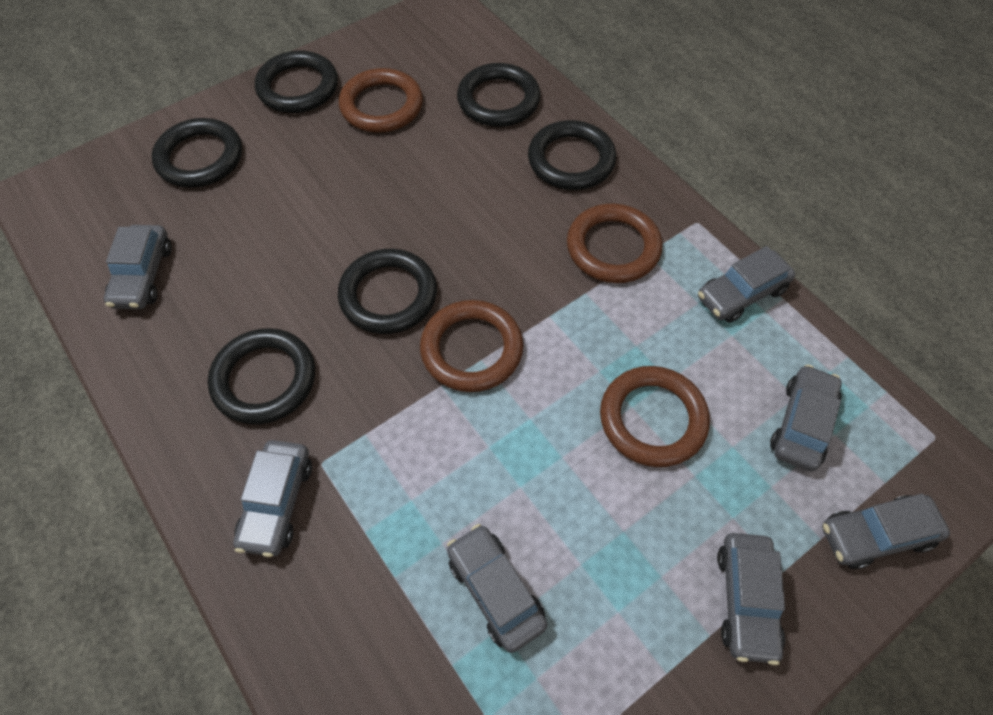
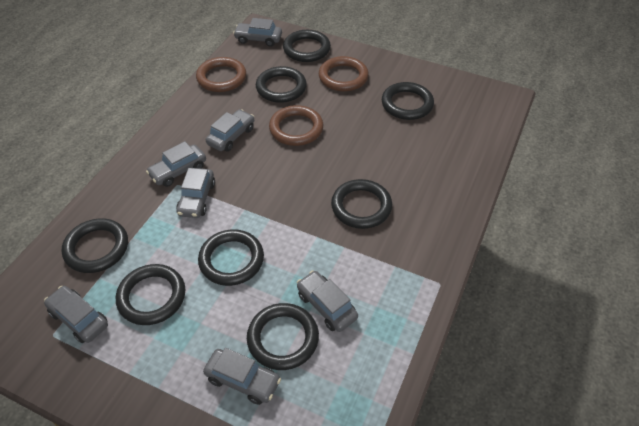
black ring: [152,118,242,188] [208,328,315,424] [255,51,338,113] [338,249,437,334] [457,63,541,127] [528,120,616,190] = 6 -> [62,218,128,273] [116,264,185,325] [198,229,264,286] [247,303,319,370] [256,66,307,103] [283,30,331,62] [331,179,392,229] [382,82,434,120] = 8
brown ring: [339,68,423,133] [420,300,523,392] [567,204,662,283] [600,366,710,467] = 4 -> [196,57,246,92] [269,105,323,146] [319,56,369,91] = 3

